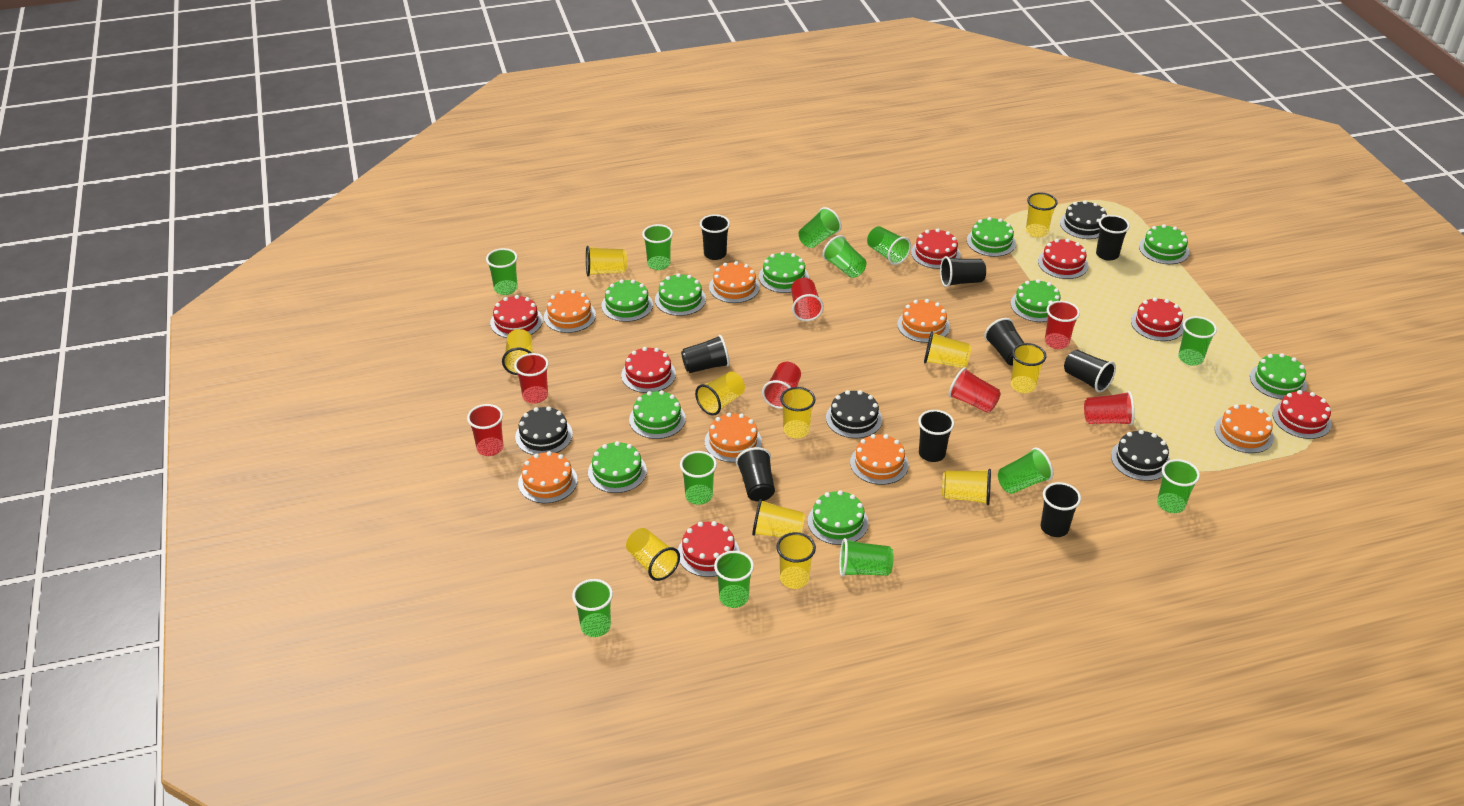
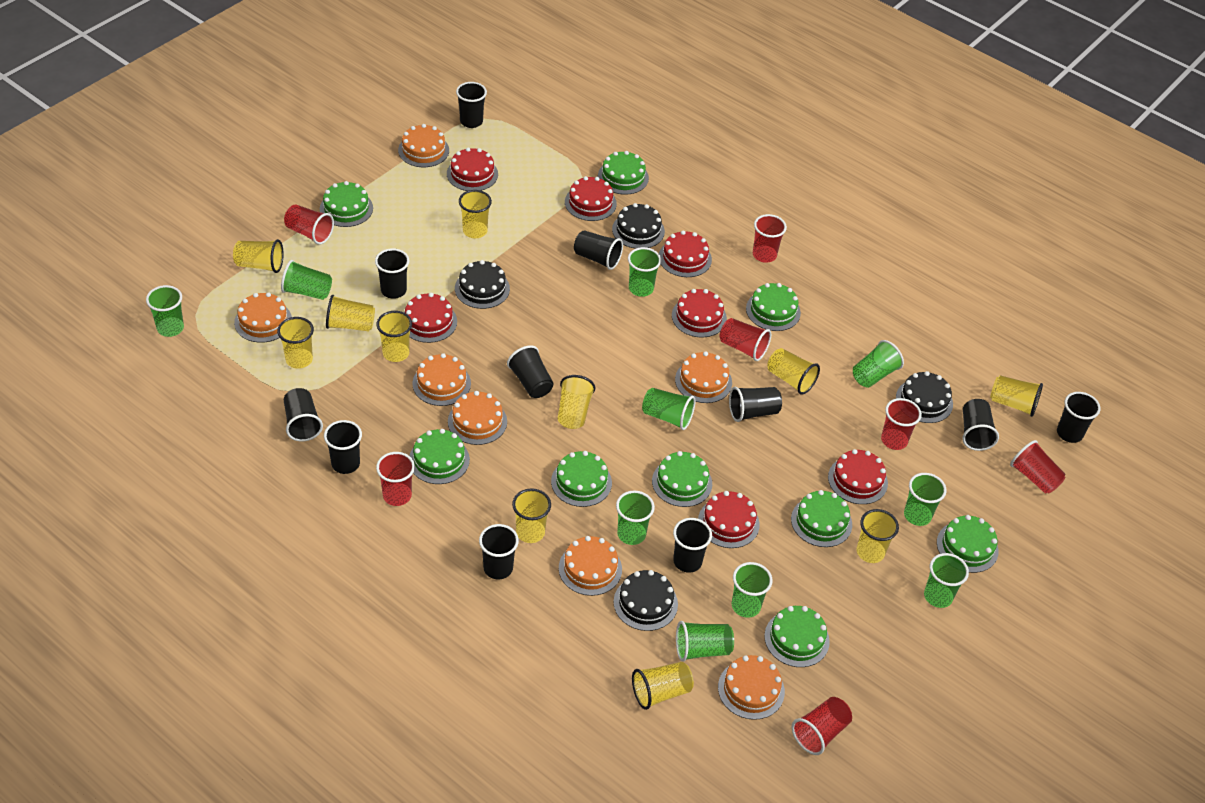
black cup: [681,335,730,373] [700,214,730,260] [736,447,775,502] [918,410,954,462] [940,256,986,287] [984,318,1024,366] [1041,482,1081,537] [1064,350,1116,392] [1096,215,1130,261] = 9 -> [284,388,323,442] [324,420,362,474] [375,248,409,299] [456,82,487,128] [479,524,519,579] [507,345,554,398] [574,230,623,270] [673,518,712,573] [729,387,782,422] [962,399,999,451] [1057,392,1100,443] = 11
green cake: [588,441,647,493] [602,279,653,322] [629,390,686,439] [655,273,706,316] [759,252,809,293] [808,490,869,545] [967,217,1016,257] [1011,279,1061,322] [1139,224,1189,264] [1250,353,1307,400] = 10 -> [320,181,373,227] [409,429,470,484] [551,451,612,507] [598,151,649,195] [652,451,712,507] [746,283,801,331] [764,606,830,667] [791,490,852,547] [937,515,999,573] = 9
green cup: [486,248,518,295] [572,579,613,637] [642,224,673,270] [680,451,717,505] [714,551,754,608] [799,207,842,248] [822,235,866,278] [839,538,893,577] [867,226,911,265] [998,447,1054,494] [1157,459,1200,513] [1178,316,1217,366] = 12 -> [146,285,184,337] [281,260,332,300] [616,491,655,545] [628,247,661,297] [642,388,695,430] [676,621,734,662] [732,562,773,618] [853,340,904,388] [904,473,946,526] [924,553,969,608] = 10

